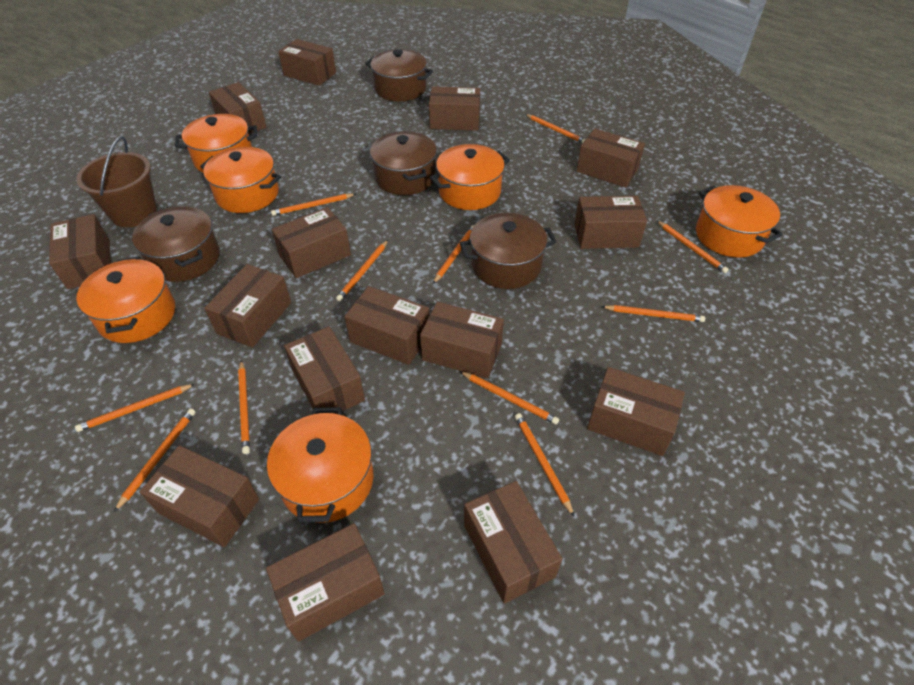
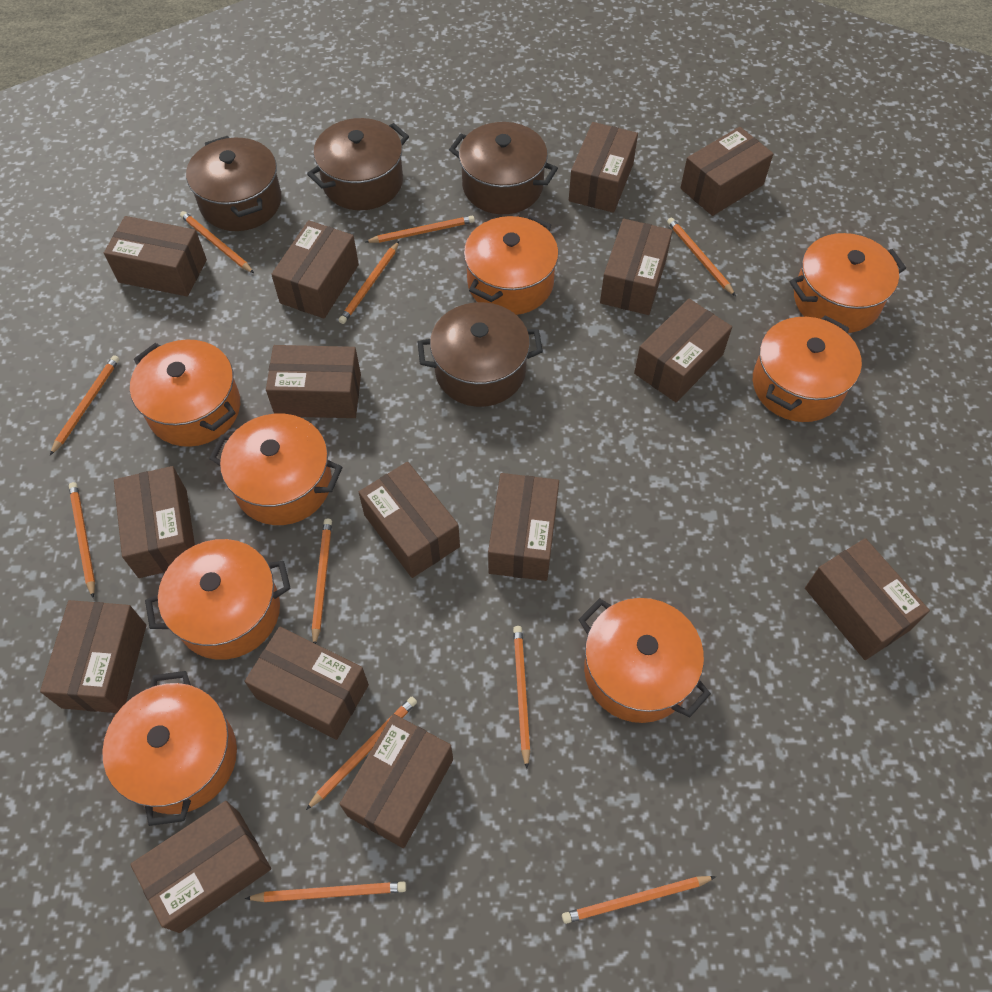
brown bucket: [76,136,157,227] = 1 -> none = 0
orange pot: [77,257,175,343] [175,114,257,173] [200,147,281,213] [267,407,374,523] [429,144,510,210] [696,185,783,257] = 6 -> [102,671,237,826] [130,340,240,447] [145,539,291,660] [209,413,342,525] [464,215,559,315] [578,598,711,723] [753,315,862,422] [790,233,906,333] = 8

